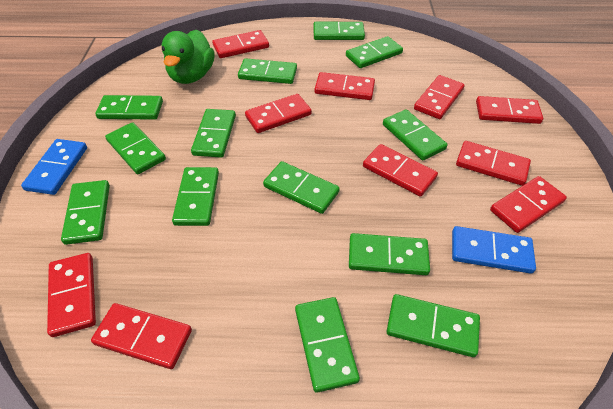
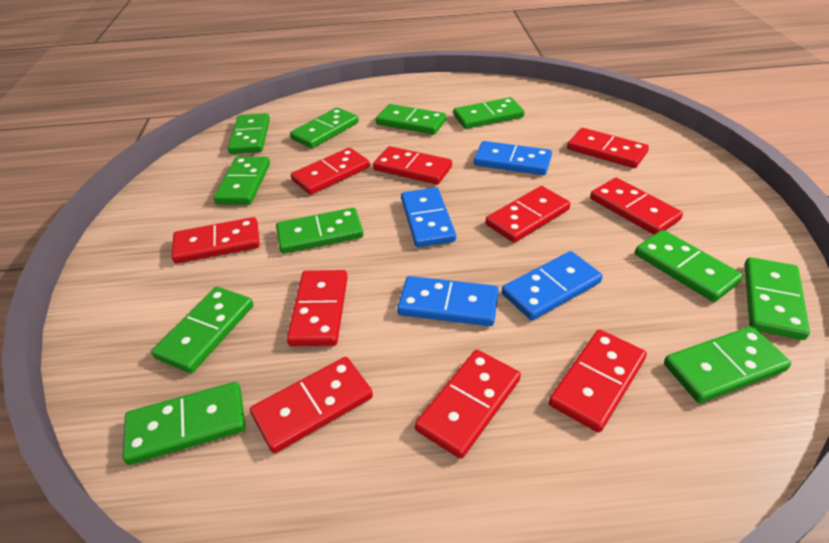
blue domino: [21,139,87,195] [452,226,536,274] = 2 -> [397,276,499,326] [401,187,456,247] [474,141,552,175] [502,251,603,320] = 4
green domino: [61,180,110,245] [95,95,163,120] [105,122,166,174] [172,167,219,226] [191,109,236,158] [238,58,297,84] [263,161,340,214] [295,297,360,393] [314,22,365,40] [346,36,403,68] [349,233,430,275] [383,109,447,160] [387,294,480,357] = 13 -> [123,382,245,465] [151,287,253,373] [214,157,270,205] [228,113,270,154] [276,208,364,254] [290,107,359,148] [376,104,446,135] [453,97,524,129] [635,230,743,302] [664,326,791,403] [744,257,810,340] = 11
green duck: [162,30,215,84] = 1 -> none = 0

